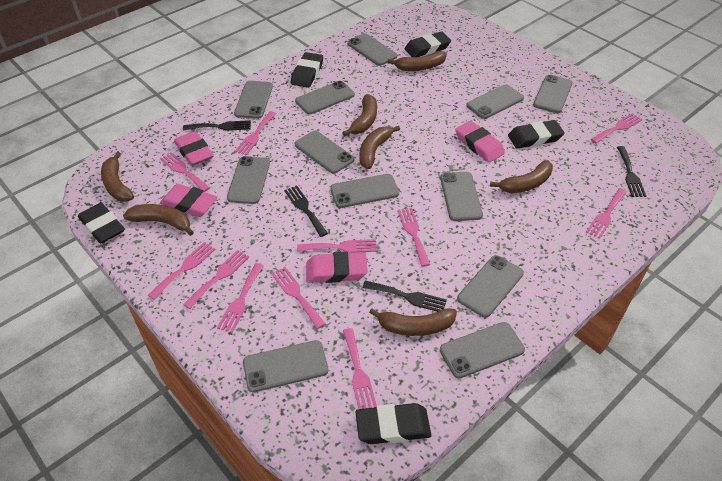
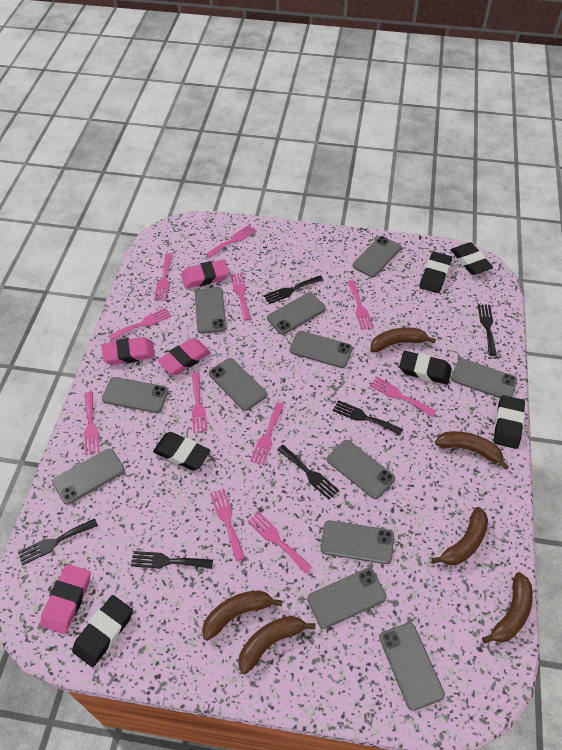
black eraser: [78,203,125,244] [291,52,323,88] [355,403,431,444] [404,32,451,57] [508,120,565,149] = 5 -> [72,595,133,667] [153,432,210,471] [399,351,452,385] [419,252,452,293] [451,242,493,275] [494,395,525,449] = 6
black fork: [183,120,251,131] [284,185,328,237] [362,280,447,312] [617,146,646,197] = 4 -> [18,519,98,565] [131,551,213,569] [264,275,323,304] [277,445,339,500] [333,400,403,435] [478,304,496,356] = 6
brown banana: [101,152,134,202] [123,204,194,236] [342,94,377,136] [359,126,400,169] [369,308,457,336] [388,51,446,71] [490,160,553,193] = 7 -> [202,590,282,641] [238,616,315,674] [371,327,436,352] [432,507,488,565] [435,431,509,470] [482,572,533,644] = 6

